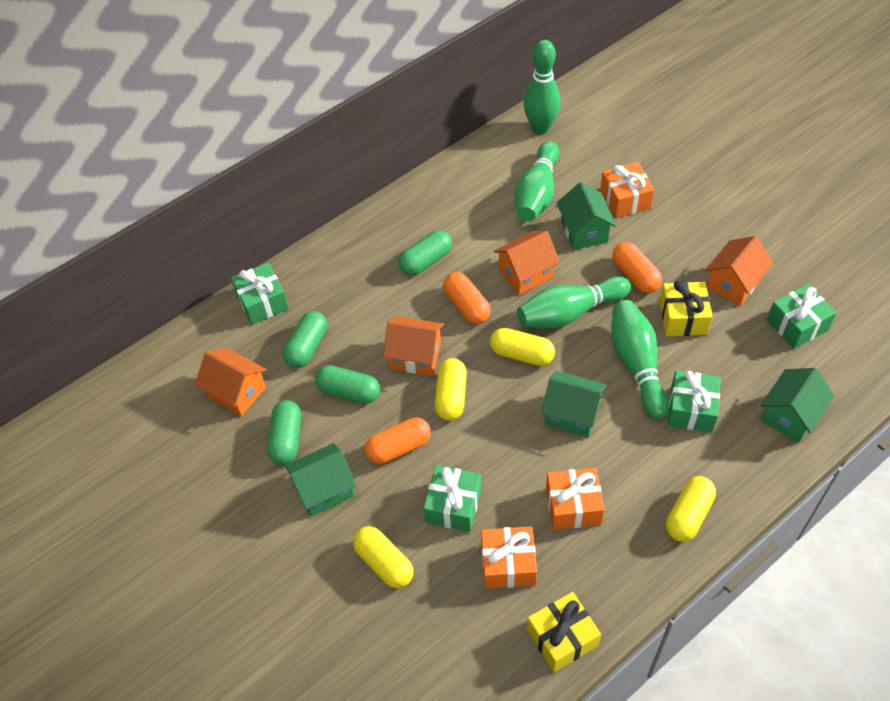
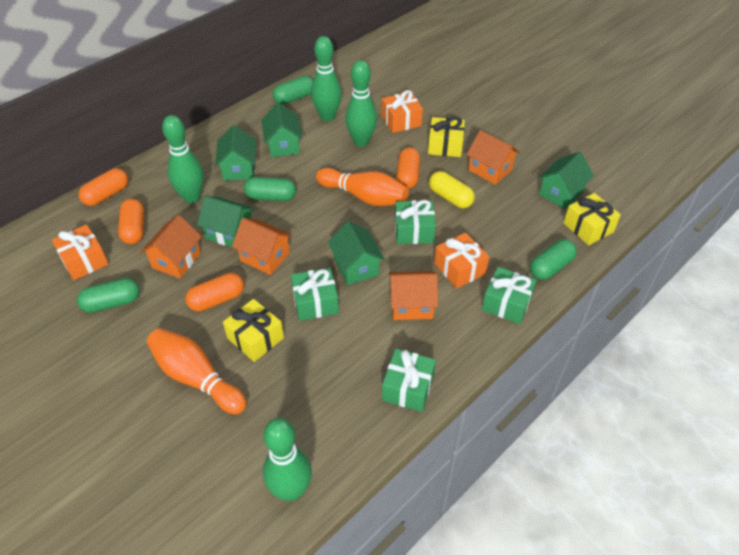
green house: [285,443,356,516] [541,371,606,437] [557,182,616,250] [761,368,834,442] = 4 -> [197,196,255,247] [215,125,256,181] [261,103,302,157] [328,221,385,285] [538,152,594,209] = 5
orange bowling pin: none = 0 -> [147,328,247,414] [316,168,409,206] = 2
orange capsule: [365,417,431,464] [443,272,490,324] [612,242,662,293] = 3 -> [79,168,128,206] [118,199,144,244] [185,273,244,312] [396,147,420,189] = 4
yellow capsule: [353,526,414,588] [435,358,467,421] [490,328,555,366] [666,476,716,542] = 4 -> [429,171,475,208] = 1
yellow gift: [527,592,601,672] [660,281,713,336] = 2 -> [223,299,284,362] [428,117,465,157] [564,193,621,245] = 3

